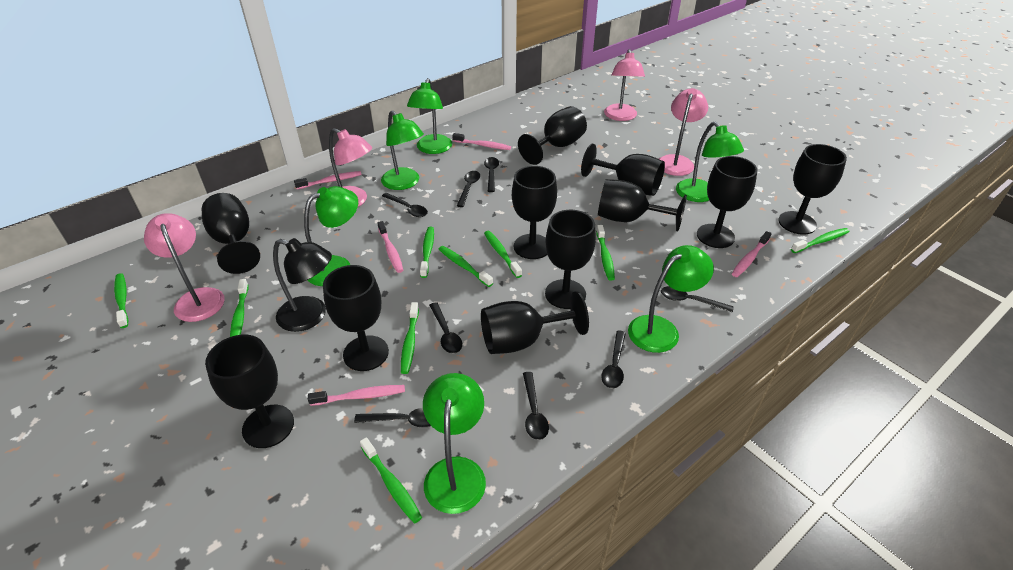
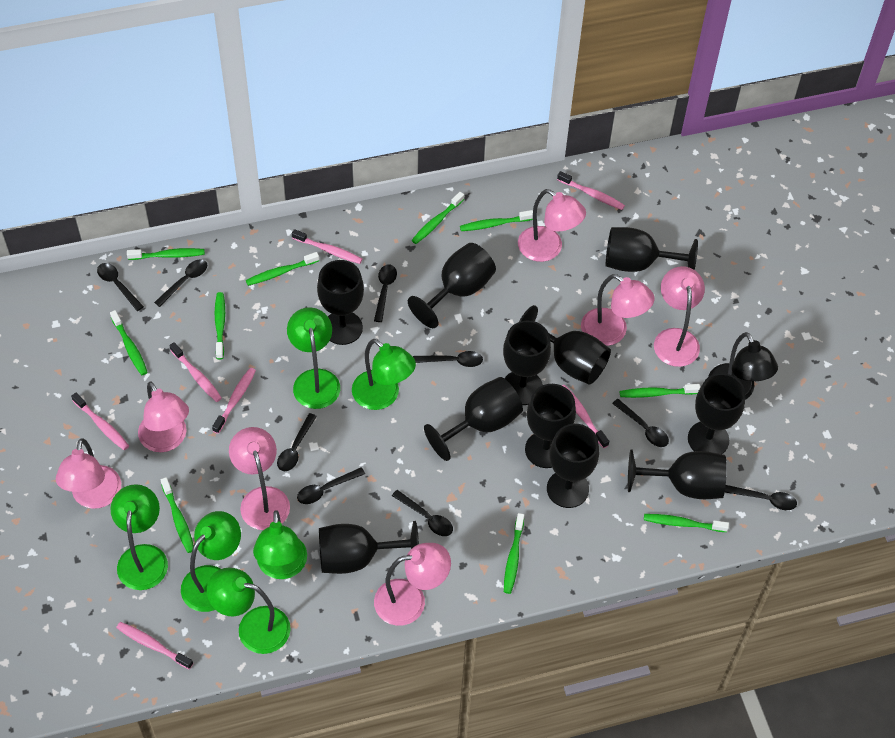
black spoon: [354,408,431,428] [382,193,428,217] [429,302,462,353] [457,171,480,207] [484,157,499,192] [523,372,549,440] [601,330,626,388] [661,286,734,312] = 8 -> [97,263,144,311] [154,259,207,307] [277,413,317,471] [297,467,365,504] [374,264,397,322] [392,490,453,536] [413,351,483,367] [612,399,669,447] [725,485,797,510] = 9
green toothbrush: [114,273,128,328] [230,279,249,337] [360,437,422,523] [401,302,419,374] [420,227,434,278] [439,246,493,287] [484,231,522,278] [596,225,615,281] [791,228,849,253] = 9 -> [110,310,148,375] [127,248,205,260] [161,477,194,553] [215,292,225,359] [246,252,319,286] [411,192,464,244] [460,210,533,231] [504,513,524,594] [620,384,700,398] [644,514,729,532] = 10
pink lamp: [144,213,225,322] [329,128,372,207] [604,49,645,121] [659,88,708,176] = 4 -> [56,438,121,509] [138,381,189,452] [229,427,290,530] [374,543,451,626] [518,189,586,262] [581,274,655,346] [654,266,705,367] = 7
pink toothbrush: [294,171,362,189] [308,385,405,406] [377,221,403,273] [452,133,511,150] [732,231,771,277] = 5 -> [71,393,129,450] [116,622,193,669] [169,342,222,402] [212,368,256,434] [292,229,363,264] [557,171,625,210] [562,385,609,448] = 7

